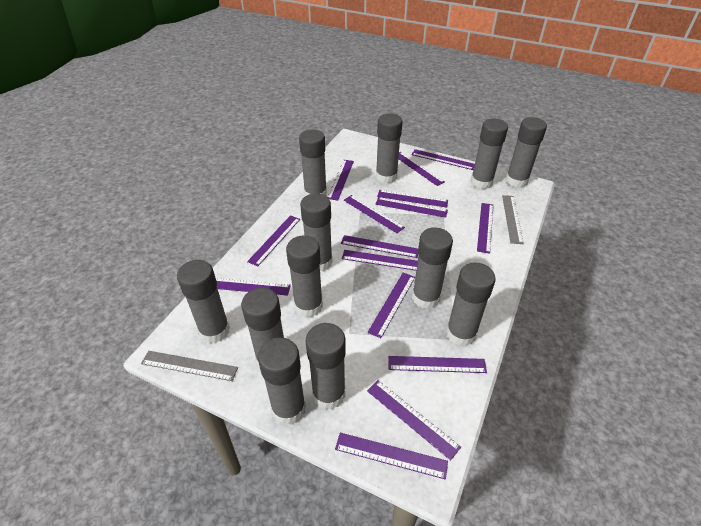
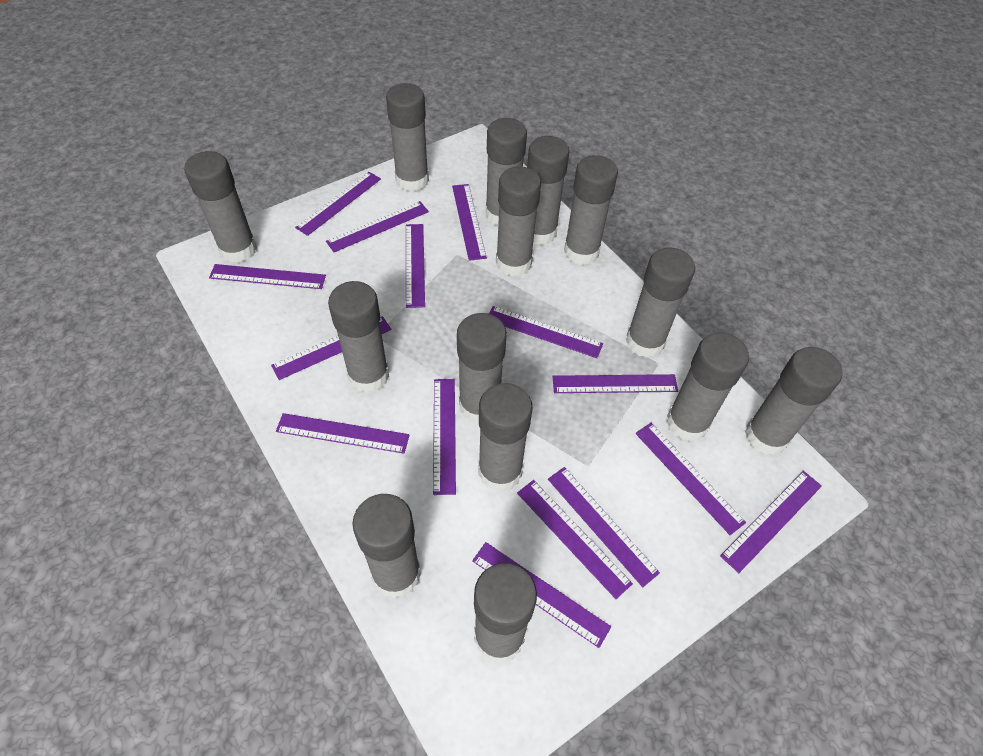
grey glue stick: [177,260,230,343] [241,288,284,367] [258,337,306,425] [286,236,323,318] [299,129,327,196] [300,193,333,271] [306,323,346,410] [376,113,403,183] [412,227,453,309] [446,263,496,346] [471,118,508,189] [506,117,547,188] = 12 -> [184,151,257,263] [328,281,389,393] [352,494,421,598] [386,83,429,192] [457,313,507,424] [474,563,537,663] [478,383,533,492] [486,118,527,226] [496,166,541,277] [527,136,569,245] [564,155,618,265] [626,247,695,358] [667,332,749,442] [745,347,842,455] = 14
grey ruler: [141,351,238,381] [502,195,524,244] = 2 -> none = 0

